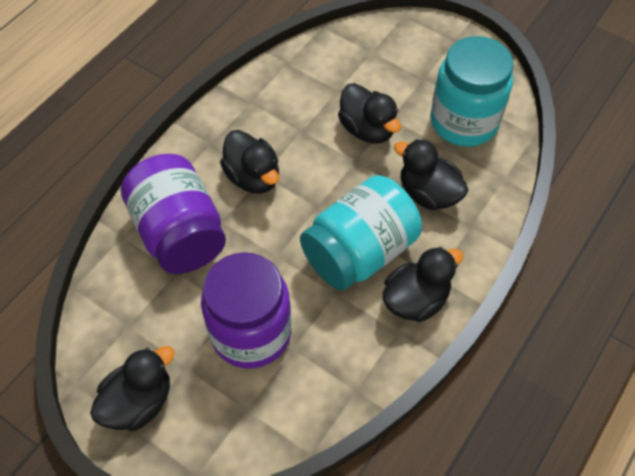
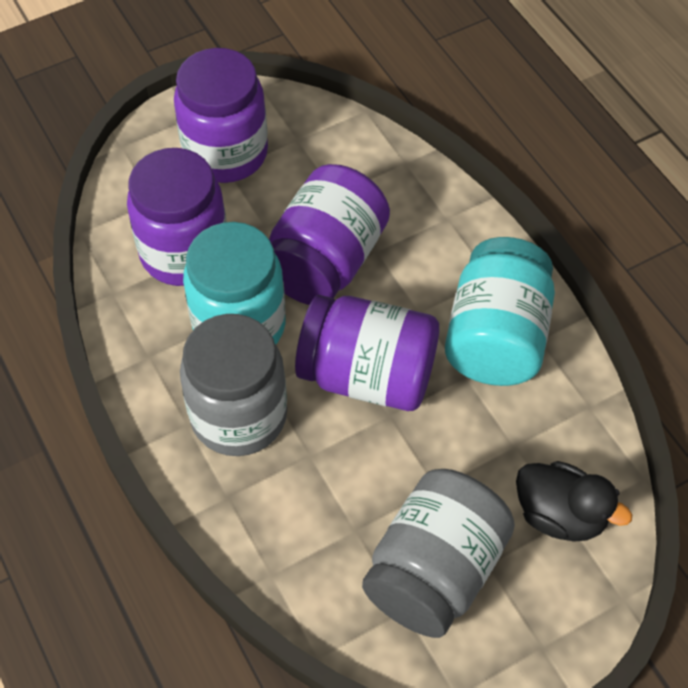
black duck: [90,346,174,431] [220,130,279,194] [338,83,401,143] [383,247,463,322] [394,139,468,210] = 5 -> [516,461,632,541] = 1
grey jar: none = 0 -> [180,314,287,456] [362,469,515,638] = 2
purple jar: [121,154,226,274] [201,252,291,369] = 2 -> [127,148,227,286] [174,48,268,183] [269,164,390,305] [295,295,439,411] = 4

